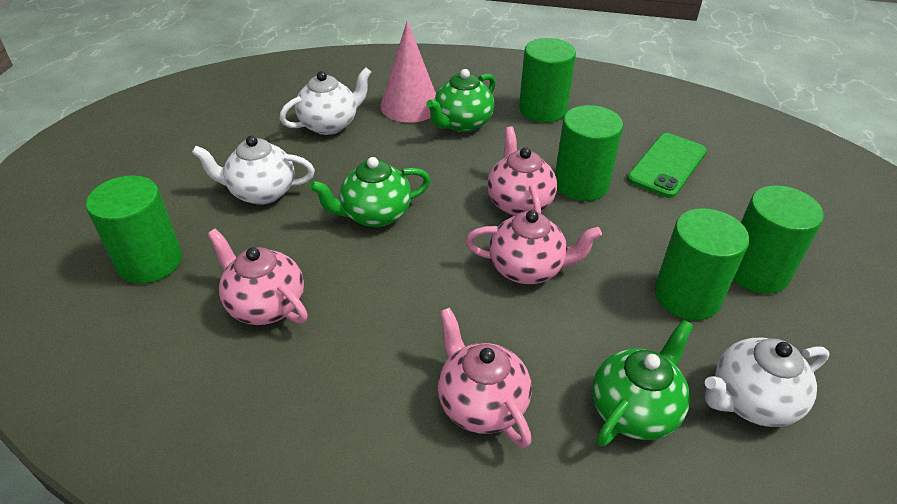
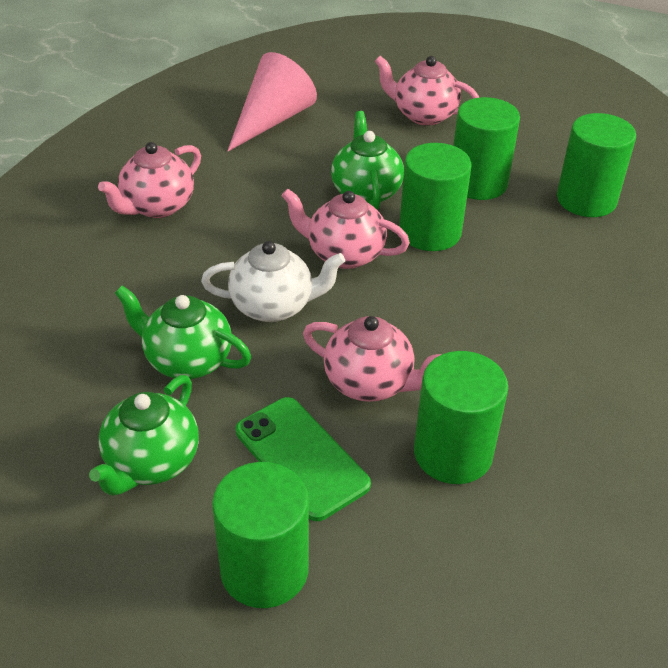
white teapot: [192,135,315,205] [279,67,371,135] [705,338,830,427] = 3 -> [201,241,345,322] = 1

